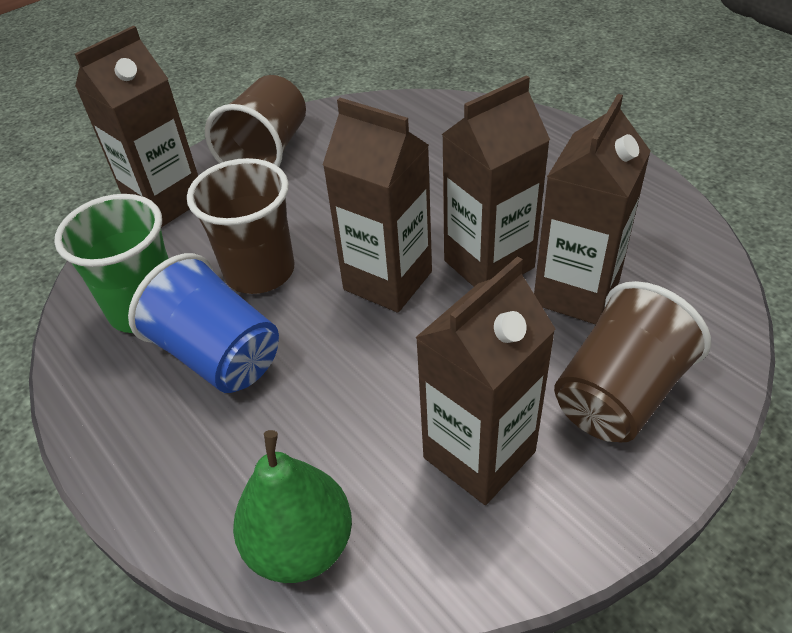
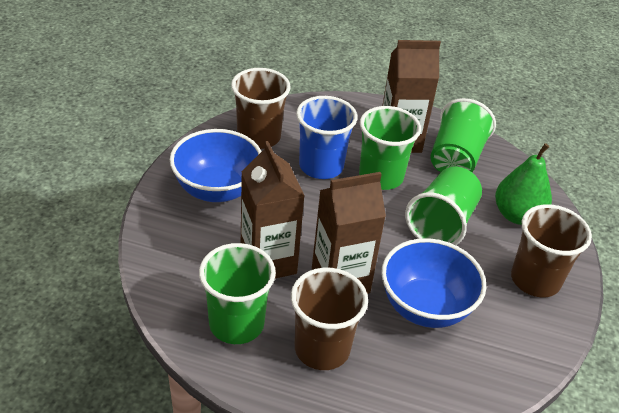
blue bowl: none = 0 -> [170,129,262,202] [381,238,486,328] = 2
brown carton: [75,26,198,227] [323,98,432,313] [415,256,556,505] [442,75,550,287] [534,94,650,325] = 5 -> [241,141,305,278] [312,172,386,294] [382,40,441,153] = 3
green cup: [54,194,169,333] = 1 -> [199,243,276,344] [359,106,421,190] [405,167,482,245] [430,98,496,172] = 4

